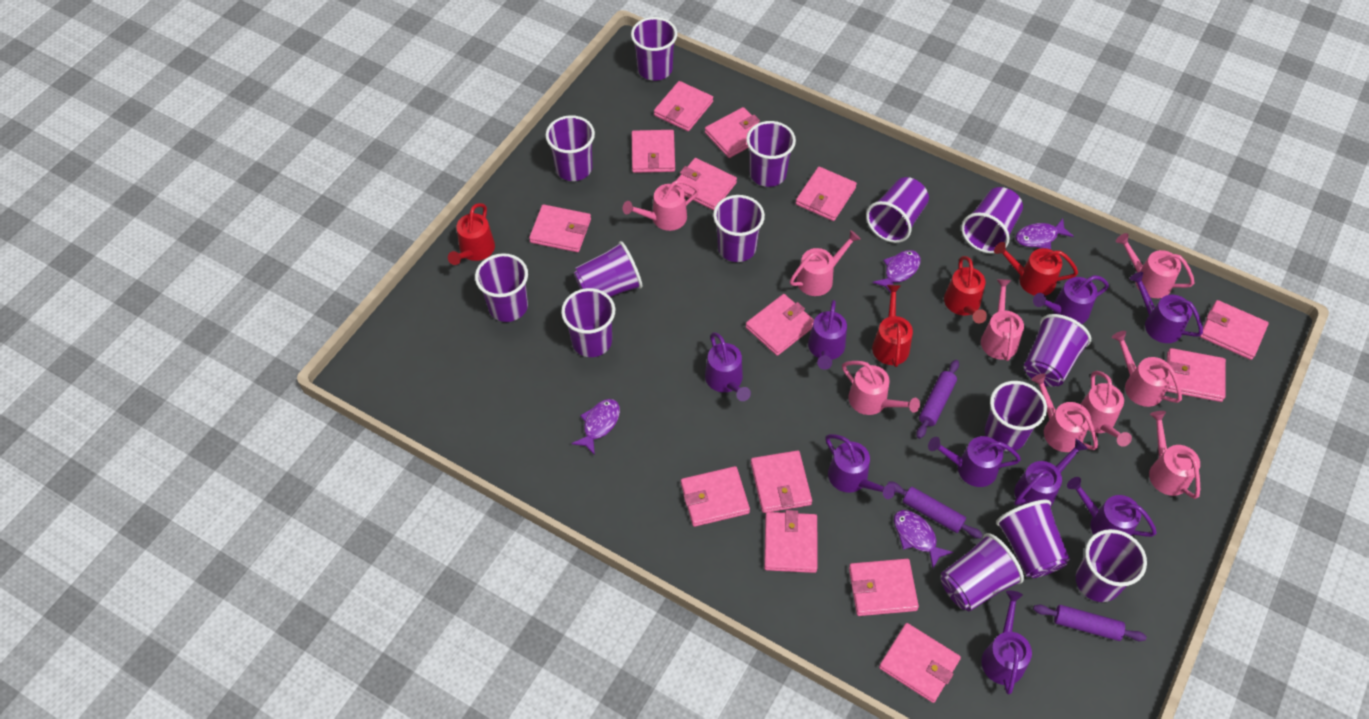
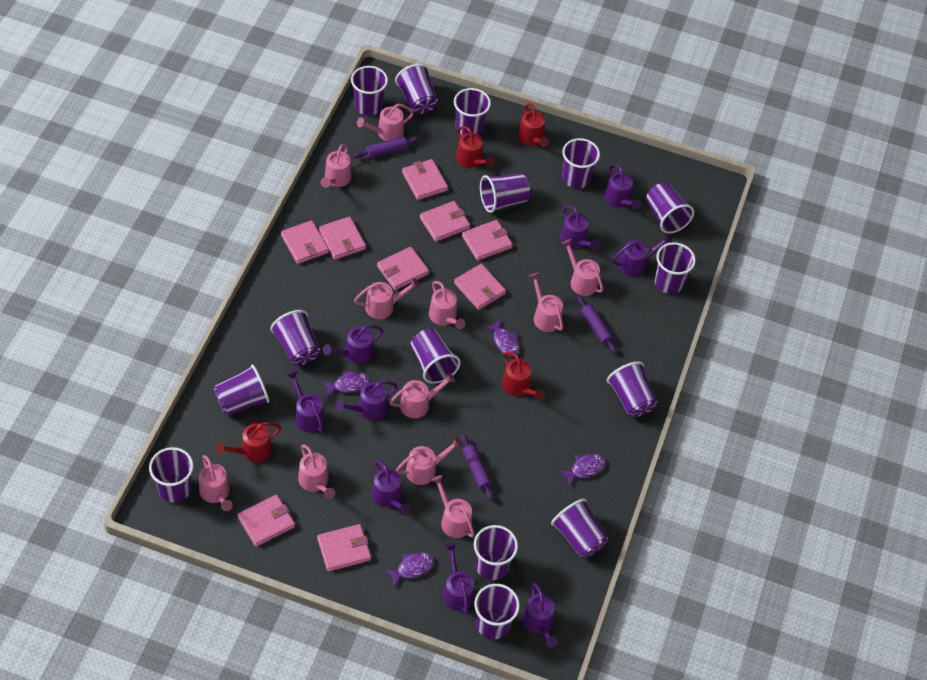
pink wallet: [529,204,591,252] [632,130,675,173] [654,81,713,131] [676,158,737,210] [681,466,750,527] [705,107,760,158] [746,294,814,356] [751,450,812,513] [764,510,817,573] [796,167,857,221] [849,559,919,616] [879,623,961,703] [1167,348,1226,402] [1200,300,1269,360] = 14 -> [237,495,295,547] [281,220,329,264] [317,524,371,572] [319,217,366,260] [377,247,429,290] [402,159,448,200] [420,201,470,242] [454,264,506,310] [462,220,513,261] = 9
pink watering can: [623,180,699,231] [790,230,861,296] [842,361,920,415] [981,279,1024,361] [1031,374,1098,452] [1081,371,1132,447] [1112,331,1182,407] [1116,233,1194,298] [1149,411,1200,499] = 9 -> [199,455,233,511] [298,444,335,499] [321,144,352,188] [354,278,420,319] [357,104,414,141] [390,373,455,418] [396,437,462,485] [429,281,465,329] [432,475,475,538] [529,273,563,332] [562,239,603,296] = 11
purple cup: [475,253,528,322] [545,115,595,181] [561,288,615,357] [574,241,642,297] [631,17,677,81] [713,195,765,262] [746,121,796,187] [866,177,929,243] [941,533,1024,611] [961,187,1023,254] [985,381,1047,451] [996,500,1070,578] [1024,314,1091,387] [1076,529,1147,602] = 14 -> [149,447,194,503] [214,365,269,415] [270,310,320,365] [351,66,388,116] [395,64,438,114] [410,329,461,384] [454,88,491,136] [474,525,518,580] [474,584,520,639] [480,173,530,213] [551,499,608,558] [562,138,600,189] [607,361,658,417] [646,182,694,233] [654,242,696,294] = 15

